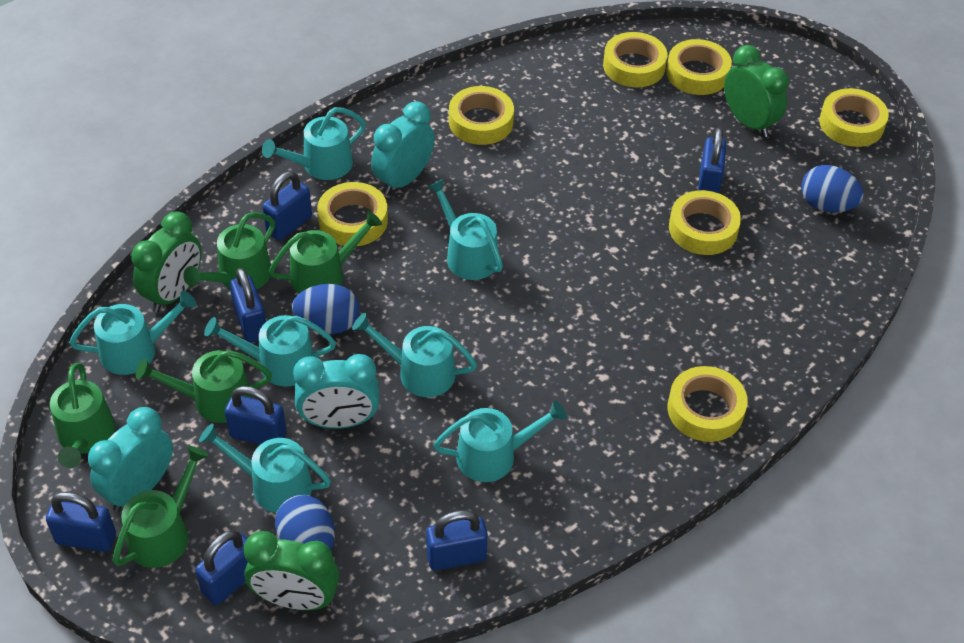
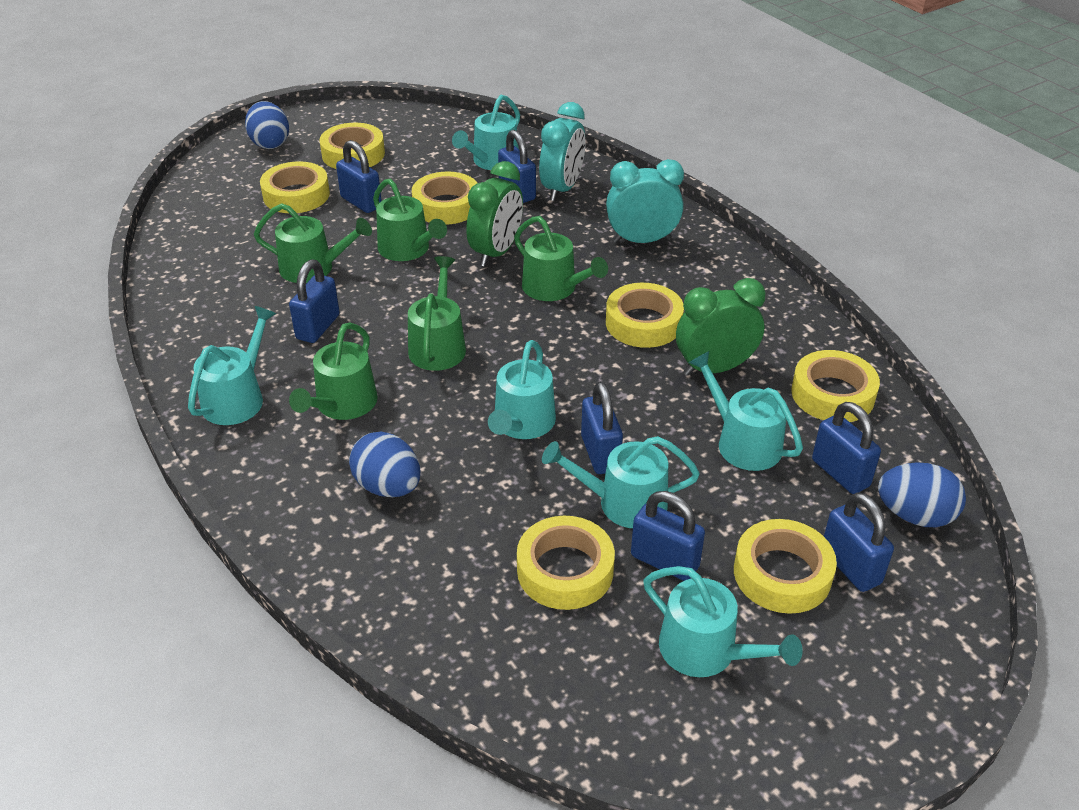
green clock: [131,211,202,312] [244,531,339,610] [724,45,789,137] = 3 -> [466,161,523,267] [676,278,765,376] = 2
turquoise clock: [88,407,173,511] [293,354,379,429] [371,101,435,195] = 3 -> [539,102,585,201] [606,159,684,243] = 2
turquoise watering can: [69,291,197,375] [199,424,331,513] [204,315,336,387] [262,107,366,180] [352,313,477,397] [428,179,503,280] [433,401,567,482] = 7 -> [188,306,276,425] [452,95,520,170] [488,340,556,439] [542,436,700,528] [643,566,803,677] [689,351,803,471] = 6

